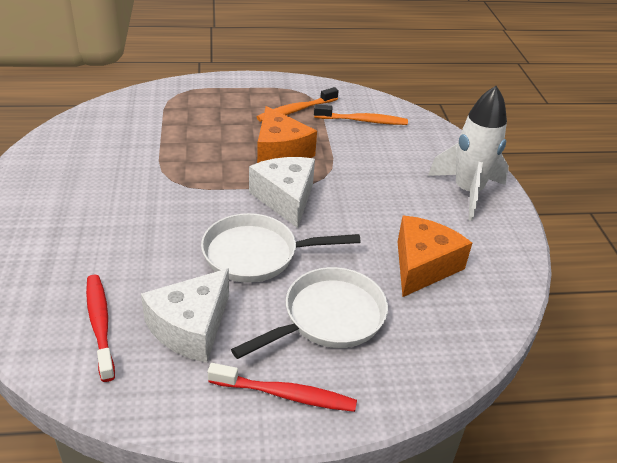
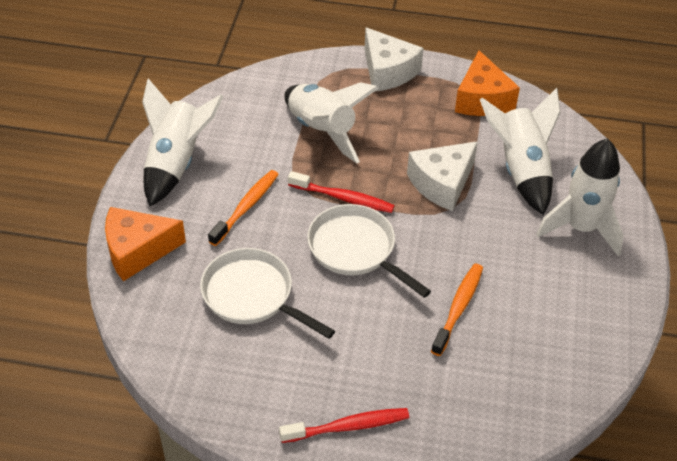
white rocket: [428,86,509,221] = 1 -> [142,78,224,206] [284,82,379,163] [480,88,561,215] [536,138,624,256] = 4

